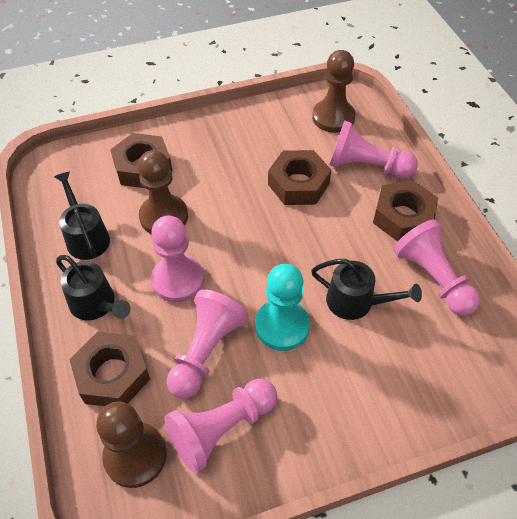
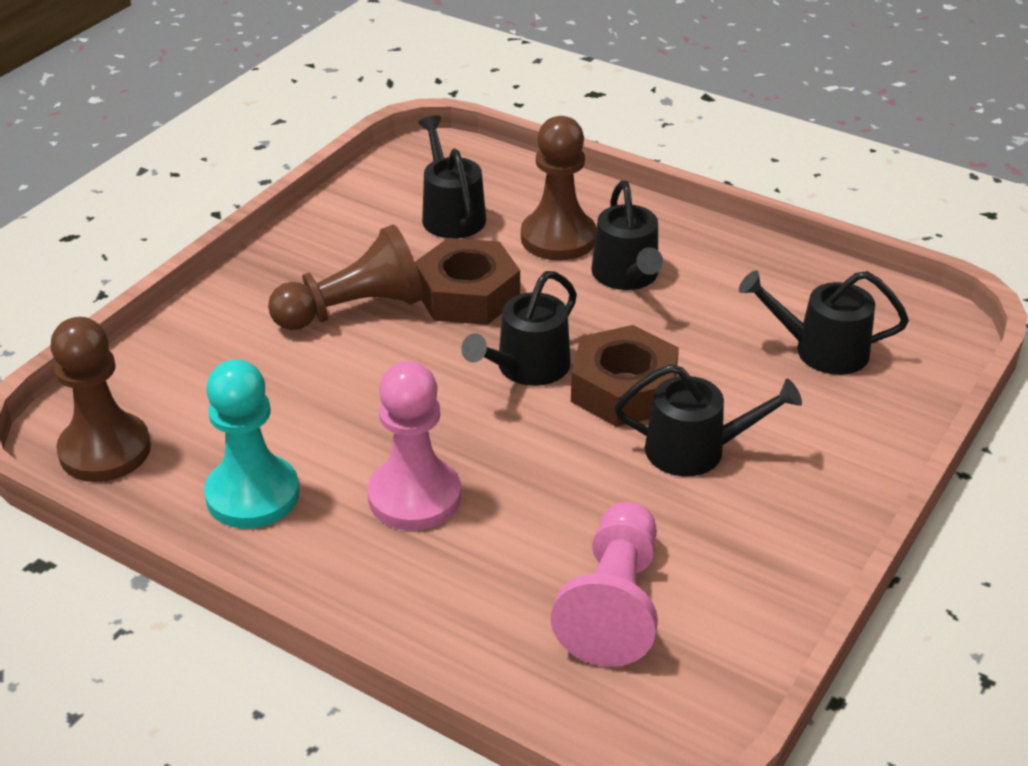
black watering can: [54,171,110,260] [56,255,131,320] [311,259,422,320] = 3 -> [418,115,486,238] [461,271,577,386] [591,180,663,290] [615,364,802,476] [739,270,909,375] = 5
brown nut: [69,332,150,406] [110,133,173,188] [268,150,331,205] [373,180,438,242] = 4 -> [415,238,520,325] [571,325,679,427] = 2
pink pawn: [151,215,204,302] [164,379,277,473] [167,289,249,399] [329,120,418,179] [393,219,480,316] = 5 -> [368,361,461,531] [551,502,658,666] = 2

